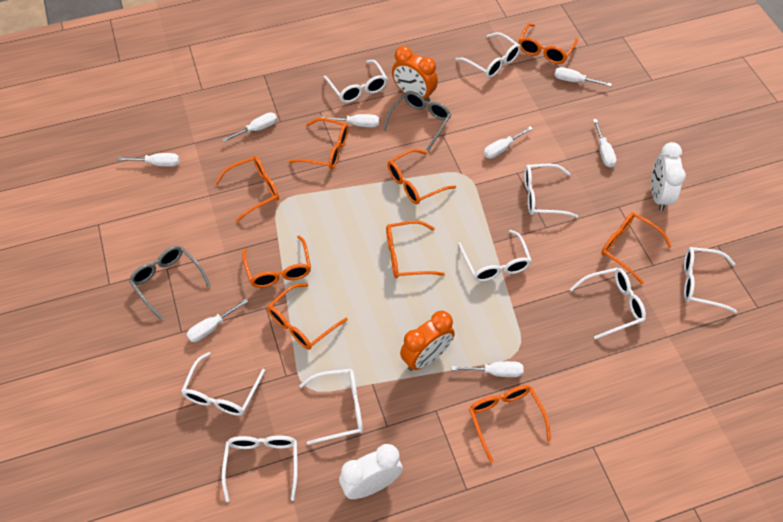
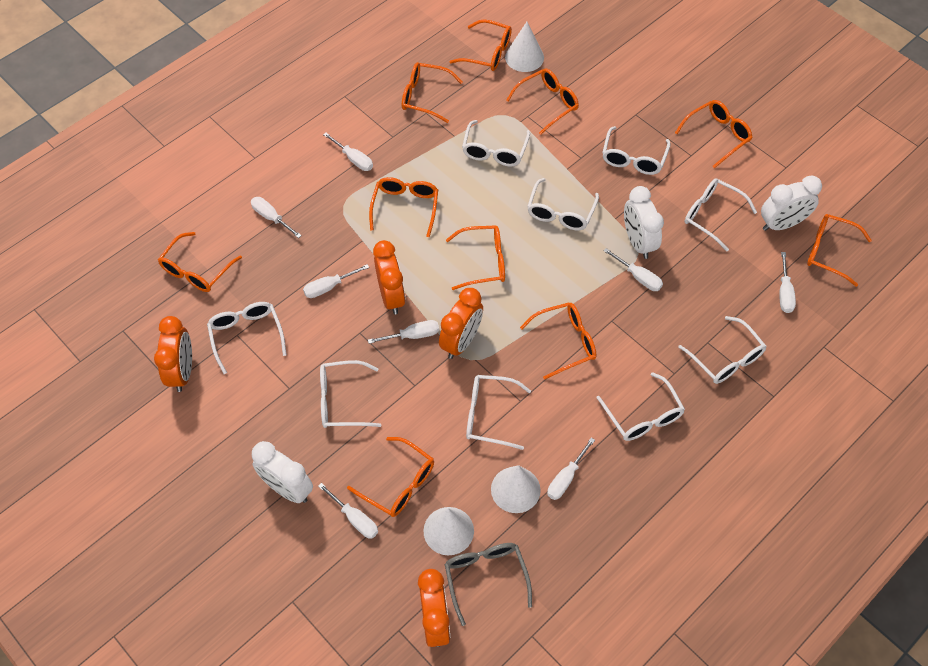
grey glasses: [129,246,211,320] [383,91,451,151] = 2 -> [445,543,532,626] = 1
orange clock: [392,46,438,102] [400,311,455,371] = 2 -> [154,316,192,392] [373,240,405,314] [418,569,450,647] [439,288,483,359] = 4
orange glasses: [215,156,279,222] [242,236,311,288] [267,283,348,350] [288,118,349,170] [386,221,445,278] [387,149,456,204] [469,385,551,463] [518,23,578,64] [601,212,672,284] = 9 -> [158,232,242,292] [347,437,434,517] [369,177,438,237] [402,62,463,123] [446,225,505,290] [450,19,512,71] [506,69,579,135] [520,302,596,380] [675,100,752,168] [807,214,872,287] = 10
white clock: [339,444,403,499] [651,142,686,211] = 2 -> [252,441,313,503] [624,186,664,259] [761,176,822,231] = 3
white cone: none = 0 -> [423,507,474,555] [491,465,541,513] [505,22,544,72] = 3

